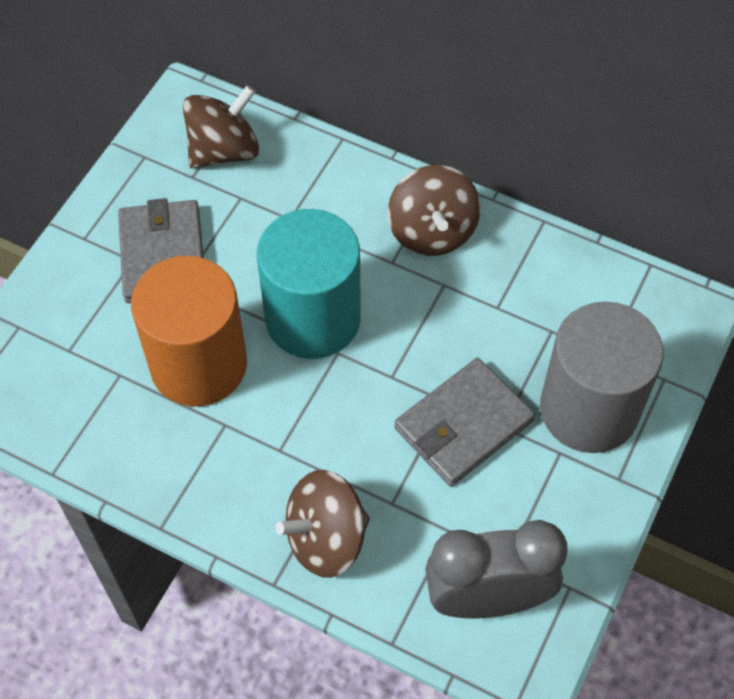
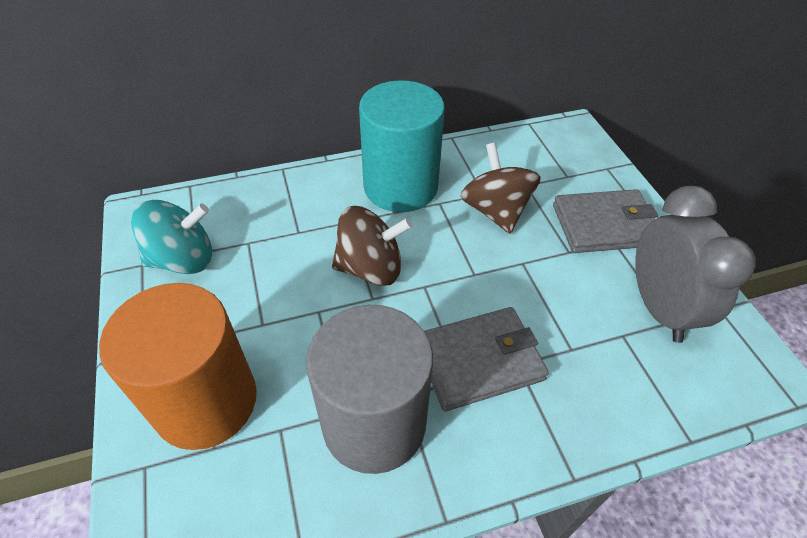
brown spinning top: [183,85,259,168] [276,470,370,578] [388,165,481,256] = 3 -> [332,206,412,286] [461,143,541,234] = 2
turquoise spinning top: none = 0 -> [131,200,212,274] = 1

